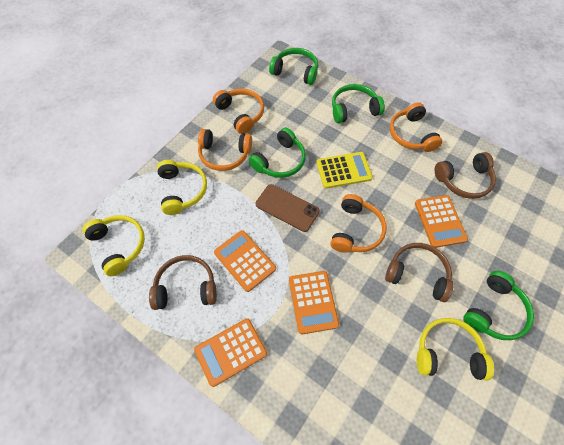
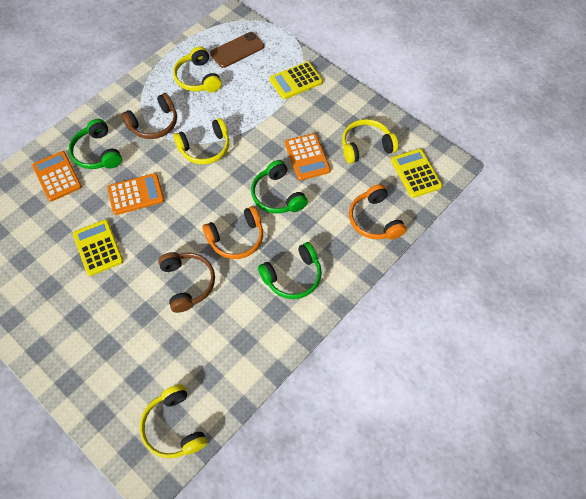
brown headphones: [149,255,217,310] [385,243,454,302] [435,152,496,199] = 3 -> [121,93,177,139] [158,252,215,313] = 2
green headphones: [249,128,306,178] [269,48,318,85] [332,84,385,123] [463,271,534,340] = 4 -> [69,119,122,169] [251,160,308,214] [258,242,322,299] = 3
orange calculator: [194,318,267,387] [214,230,276,292] [289,271,339,334] [415,195,468,248] = 4 -> [32,151,82,202] [107,173,164,215] [285,133,331,181] = 3
orange headphones: [198,129,252,171] [213,89,264,134] [330,194,387,253] [390,102,442,152] = 4 -> [202,206,263,259] [349,184,406,240] = 2
yellow calculator: [316,152,373,189] = 1 -> [73,219,124,276] [269,61,323,99] [391,148,442,198] = 3
yellow headphones: [83,215,145,276] [157,160,207,215] [417,318,494,381] = 3 -> [140,384,207,458] [173,46,222,92] [173,118,229,164] [342,119,398,164] = 4

